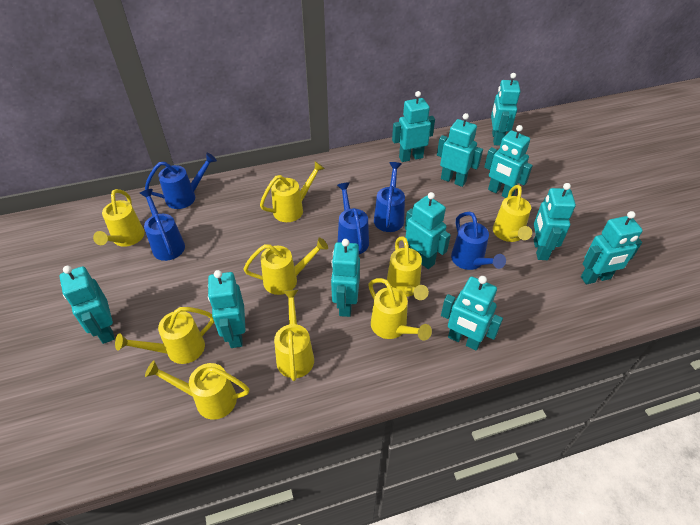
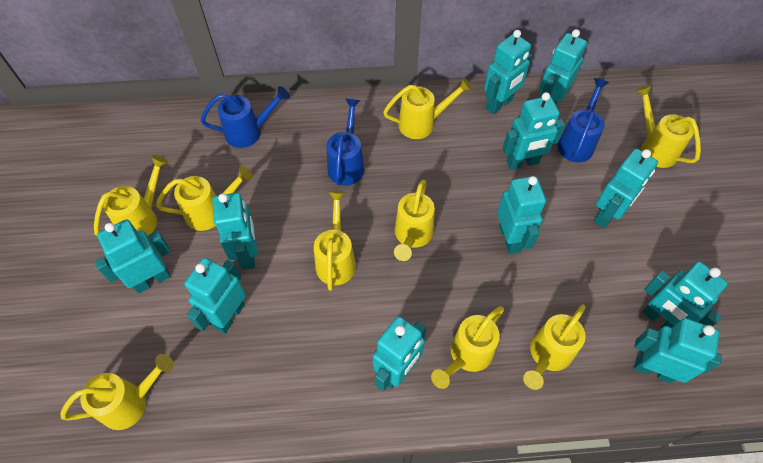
blue watering can: [140,189,185,261] [145,153,217,209] [337,182,369,254] [374,162,405,232] [451,211,506,270] = 5 -> [200,86,290,148] [327,98,364,186] [557,78,609,162] = 3

